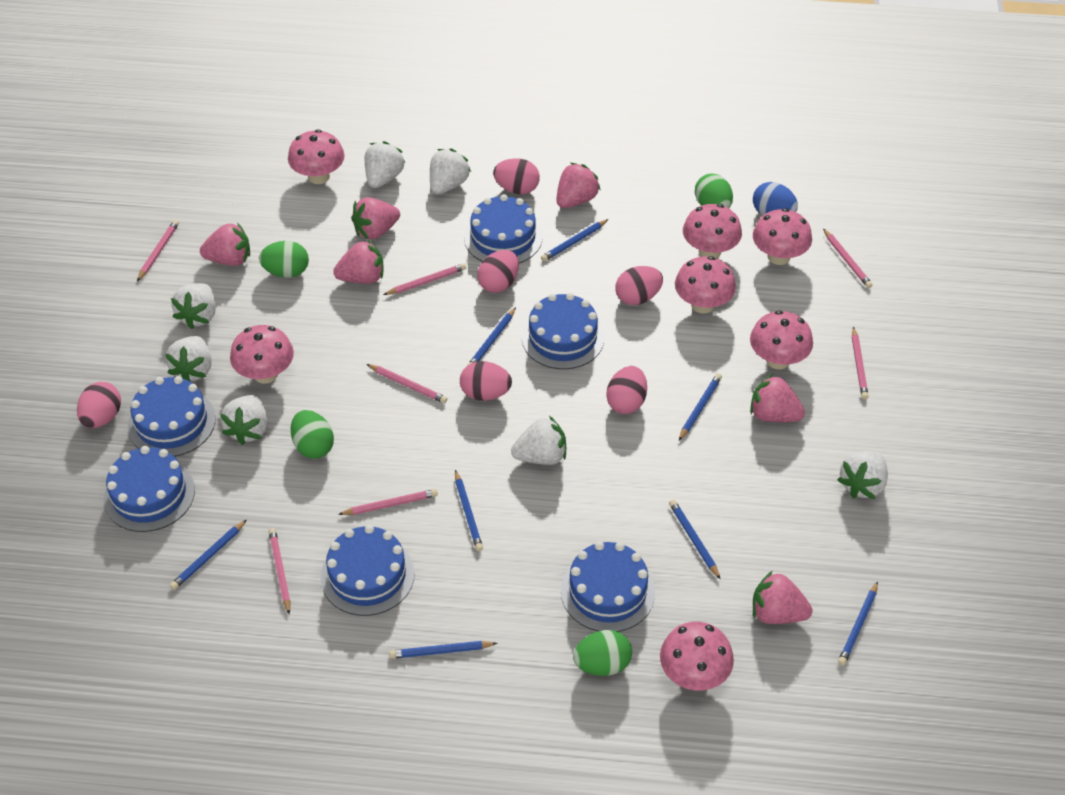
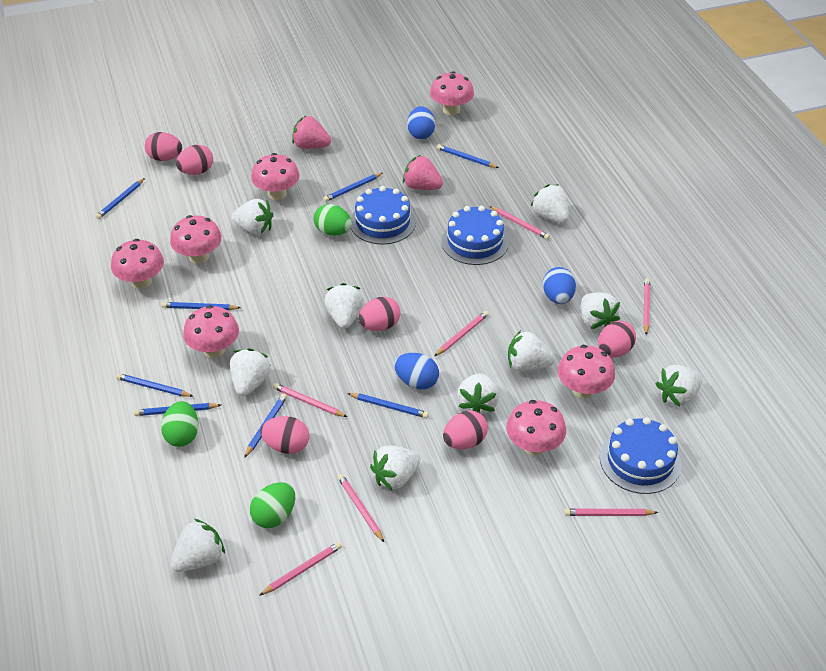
blue cake: [104,446,195,532] [128,376,216,457] [320,525,415,616] [464,194,543,263] [522,293,604,369] [561,541,655,632] = 6 -> [351,186,416,244] [441,206,509,265] [600,417,681,494] = 3
blue egg: [753,182,798,215] = 1 -> [394,353,439,390] [407,106,435,139] [543,267,576,304] = 3
green egg: [259,241,309,278] [291,410,334,459] [573,630,632,676] [695,173,733,208] = 4 -> [161,401,199,447] [250,482,295,528] [314,204,352,236] = 3
pink strawberry: [200,222,250,266] [333,240,383,284] [351,197,400,240] [556,163,601,208] [750,374,805,422] [753,571,812,624] = 6 -> [292,115,331,149] [403,155,443,190] = 2
white strawberry: [165,336,212,382] [171,283,216,329] [220,395,268,445] [365,141,405,188] [430,149,471,195] [511,416,566,465] [837,451,888,499] = 7 -> [170,519,225,572] [230,348,271,396] [231,199,273,235] [325,283,364,329] [370,446,420,490] [457,373,499,414] [508,330,555,371] [531,184,569,223] [581,292,620,330] [656,365,703,406] = 10

